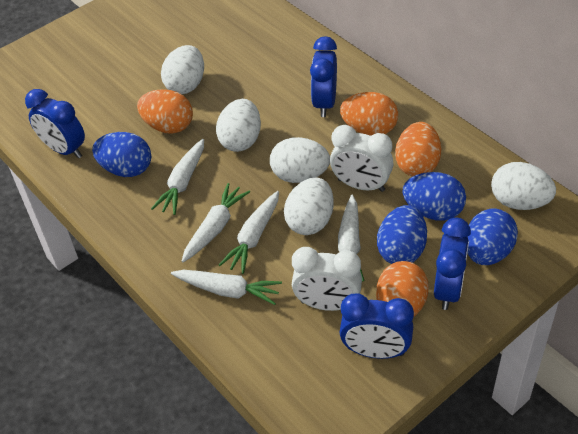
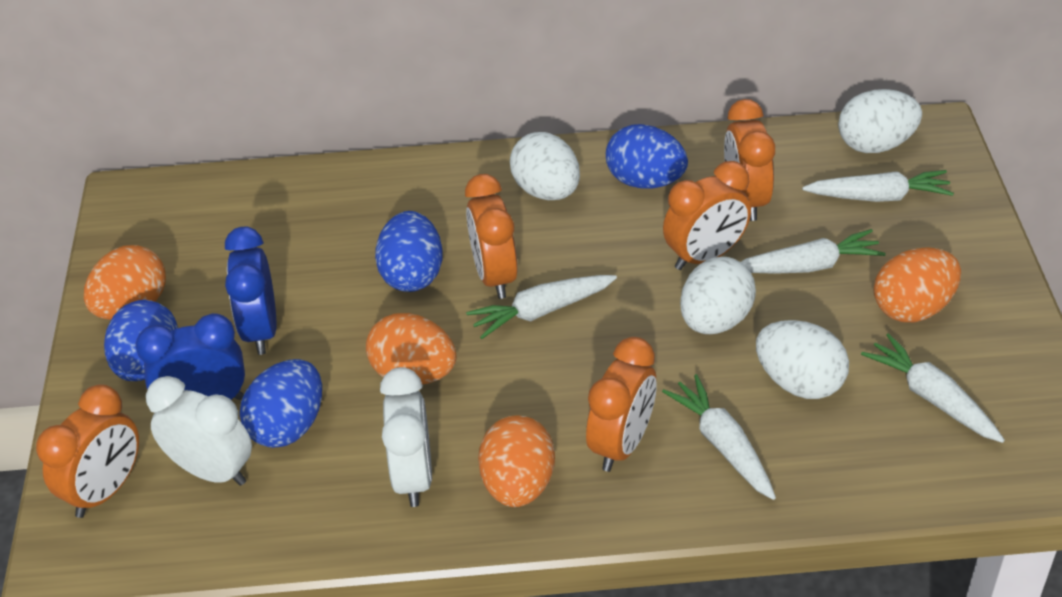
blue clock: [25,89,85,158] [310,36,337,117] [339,294,414,359] [434,218,471,310] = 4 -> [135,313,245,400] [225,227,277,355] = 2
orange clock: none = 0 -> [36,384,139,518] [465,174,518,299] [586,337,657,472] [663,161,751,270] [724,99,775,221] = 5
white egg: [161,45,204,94] [216,99,261,152] [270,137,330,183] [284,177,334,235] [491,162,556,210] = 5 -> [510,132,580,200] [680,257,756,334] [756,320,849,399] [838,89,922,153] = 4

